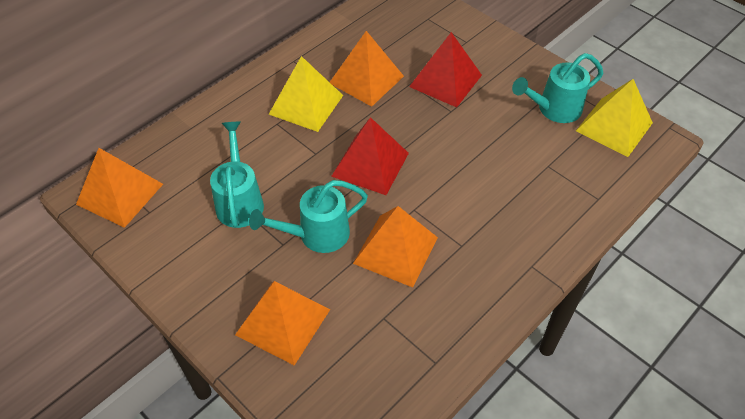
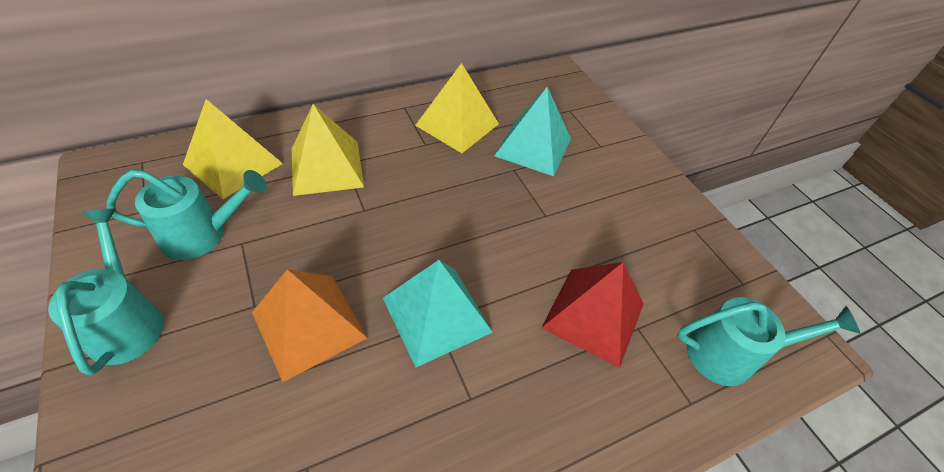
orange pyramid: [76,148,163,228] [235,281,330,366] [330,31,404,107] [353,206,438,287] = 4 -> [252,269,367,382] = 1
red pyramid: [331,117,409,195] [409,32,482,107] = 2 -> [541,262,644,368] = 1
turquoise pyramid: none = 0 -> [383,260,493,367] [494,87,571,176] = 2
yellow pyramid: [269,56,343,132] [576,79,653,157] = 2 -> [183,99,283,199] [292,104,364,196] [415,63,499,153] = 3

